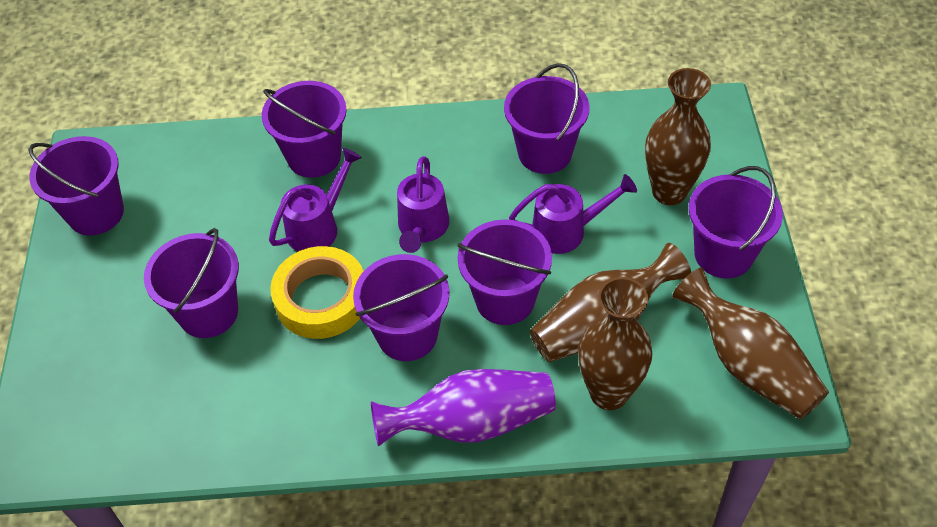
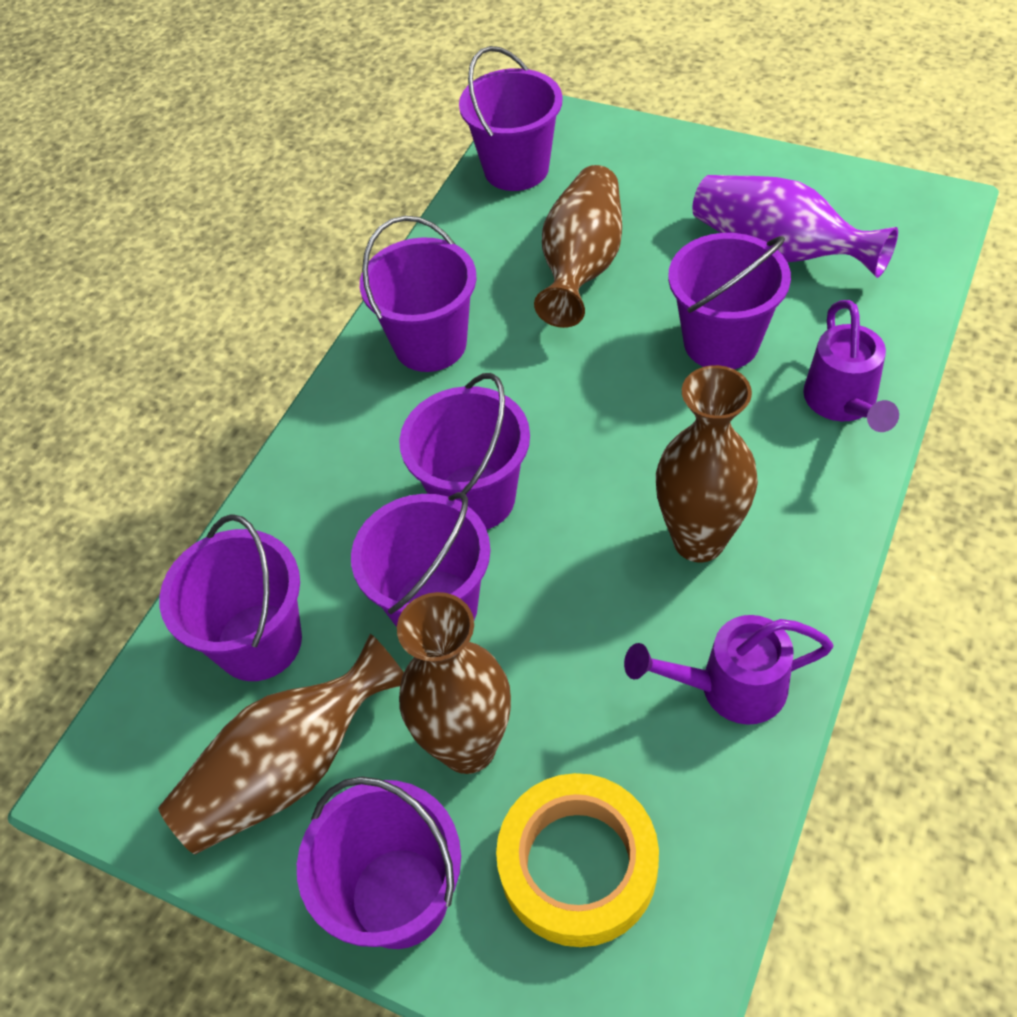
purple watering can: [269,148,362,251] [397,156,449,253] [509,174,637,254] = 3 -> [624,615,834,725] [803,300,899,432] = 2

